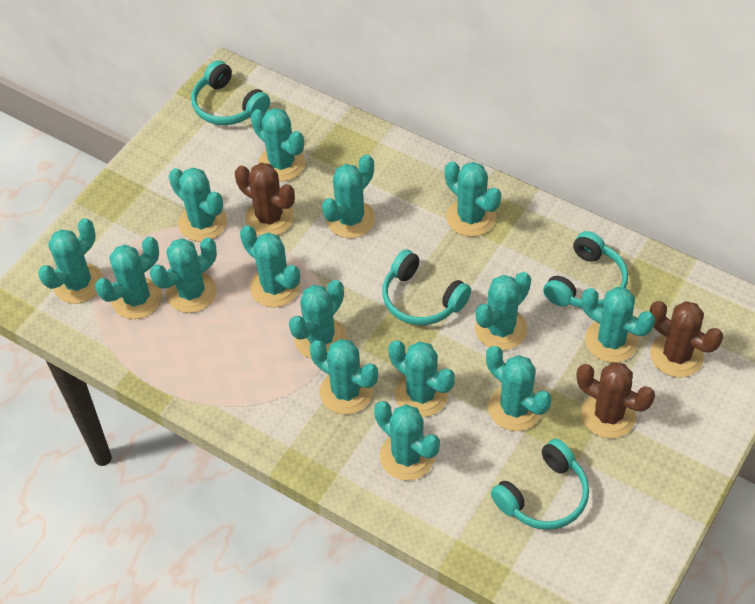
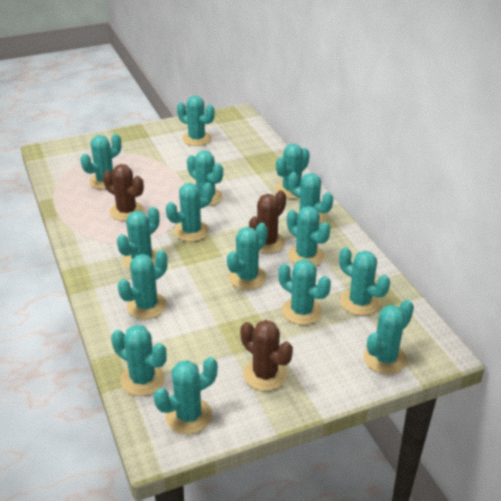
turquoise headphones: [191,60,270,125] [382,249,471,325] [491,439,589,530] [543,231,628,308] = 4 -> none = 0

